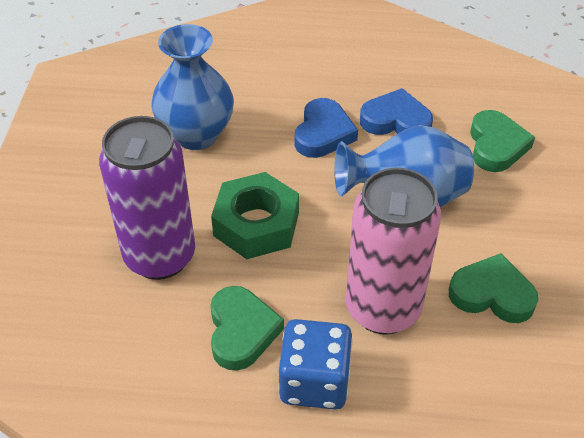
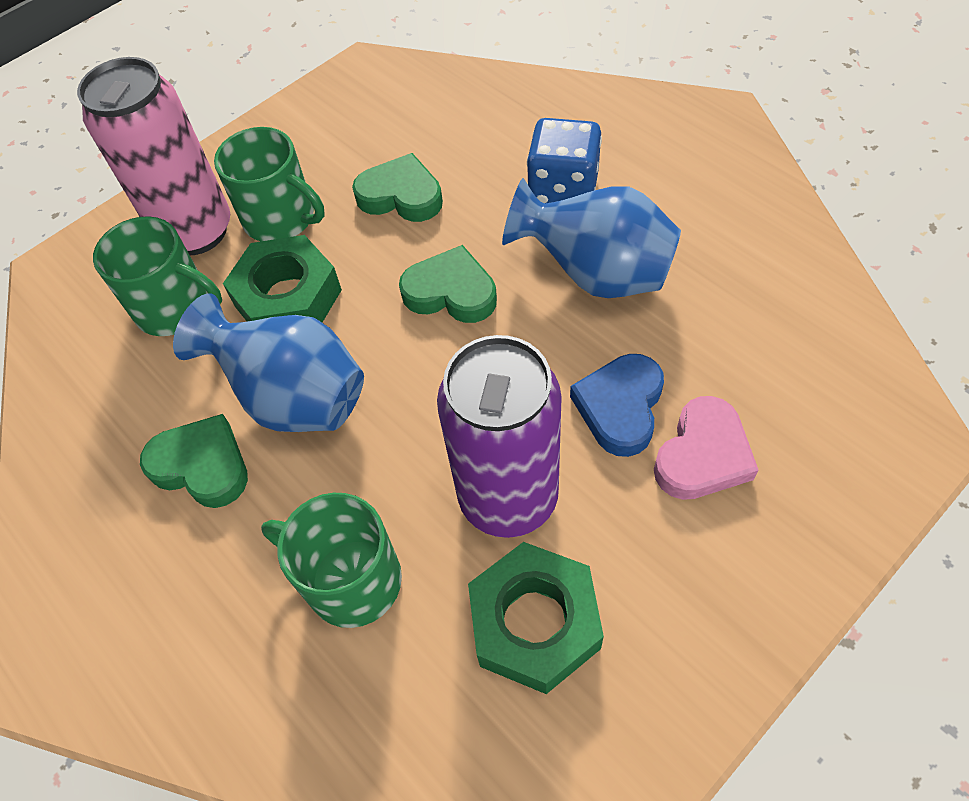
blue heart: [295,98,358,158] [360,88,433,135] = 2 -> [570,354,664,457] = 1
green mug: none = 0 -> [93,216,222,336] [214,127,325,241] [261,493,402,628] = 3
green nut: [211,172,299,259] = 1 -> [223,235,342,322] [468,542,604,694] = 2
pink heart: none = 0 -> [654,396,759,500] = 1

